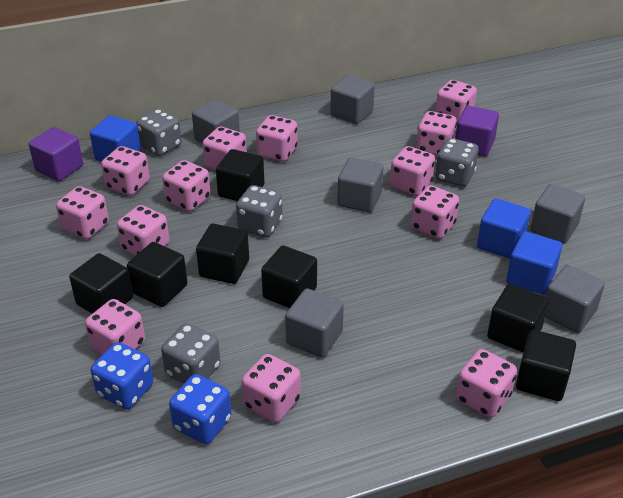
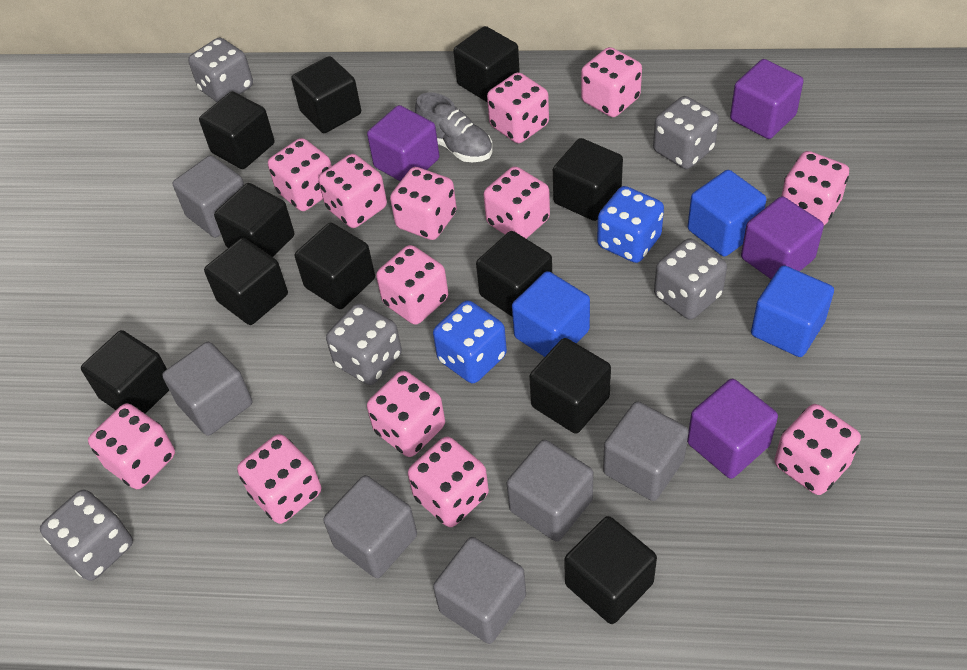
black cube: [69,253,133,314] [127,242,187,307] [196,224,249,284] [216,149,264,201] [261,245,317,308] [487,284,549,353] [516,330,576,401] = 7 -> [81,330,169,414] [199,92,275,169] [204,238,288,325] [214,183,294,257] [291,56,361,133] [295,223,375,309] [453,26,520,102] [476,231,552,317] [529,338,611,434] [553,138,623,221] [564,516,657,624] = 11
grey dice: [136,109,182,156] [161,323,221,383] [236,185,283,237] [435,138,479,187] = 4 -> [40,489,133,581] [188,38,253,102] [326,303,402,385] [653,96,719,169] [654,238,727,320] = 5
grey shoe: none = 0 -> [415,93,493,162] = 1
purple cube: [29,127,83,181] [455,106,499,156] = 2 -> [367,105,439,181] [687,379,778,479] [730,59,804,139] [741,196,824,279] = 4

